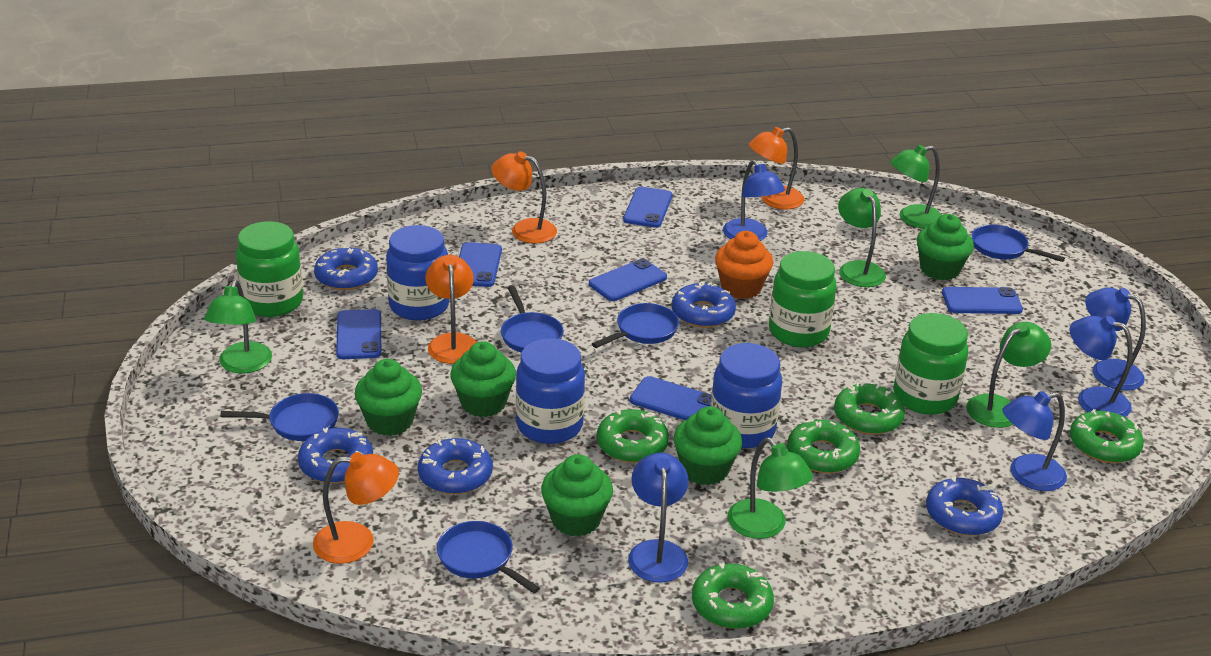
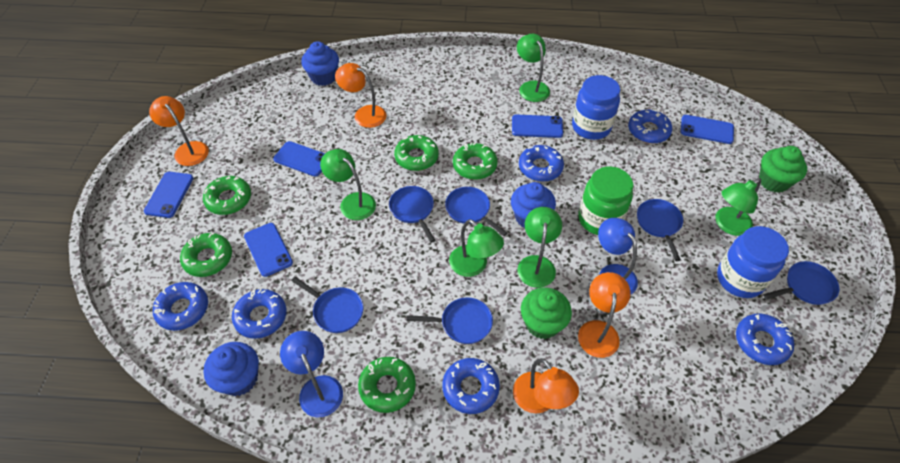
blue cupcake: none = 0 -> [203,342,259,396] [301,41,339,86] [511,182,556,228] = 3
blue donut: [298,427,373,483] [314,246,378,290] [418,438,493,494] [672,281,736,328] [926,477,1004,536] = 5 -> [153,282,208,331] [232,289,287,339] [442,358,500,414] [519,145,564,182] [628,109,672,144] [736,314,794,365] = 6
blue jar: [386,225,450,321] [516,338,585,444] [710,343,782,448] = 3 -> [572,75,620,140] [717,226,789,298] = 2
blue lamp: [628,453,688,583] [723,160,785,241] [1002,391,1067,491] [1070,316,1133,417] [1085,287,1146,391] = 5 -> [280,331,343,418] [598,218,638,294] = 2
blue pan: [220,393,339,441] [437,521,540,593] [501,286,563,353] [592,303,679,348] [971,225,1065,262] = 5 -> [291,276,364,333] [389,186,435,243] [407,297,493,344] [445,187,508,236] [637,199,683,261] [763,261,839,305] = 6
blue phone: [336,309,381,359] [459,242,502,287] [589,258,667,301] [623,187,673,228] [630,376,712,420] [942,287,1023,314] = 6 -> [144,172,193,218] [244,223,293,277] [273,141,325,177] [512,114,563,138] [680,115,734,144] = 5
green cupcake: [355,359,422,436] [450,341,516,417] [541,454,613,537] [674,406,742,485] [917,214,974,280] = 5 -> [521,288,572,339] [759,146,807,193] = 2
green jar: [236,221,303,317] [769,251,837,347] [894,313,968,415] = 3 -> [578,167,633,235] = 1
orange cupcake: [715,231,773,299] = 1 -> none = 0

